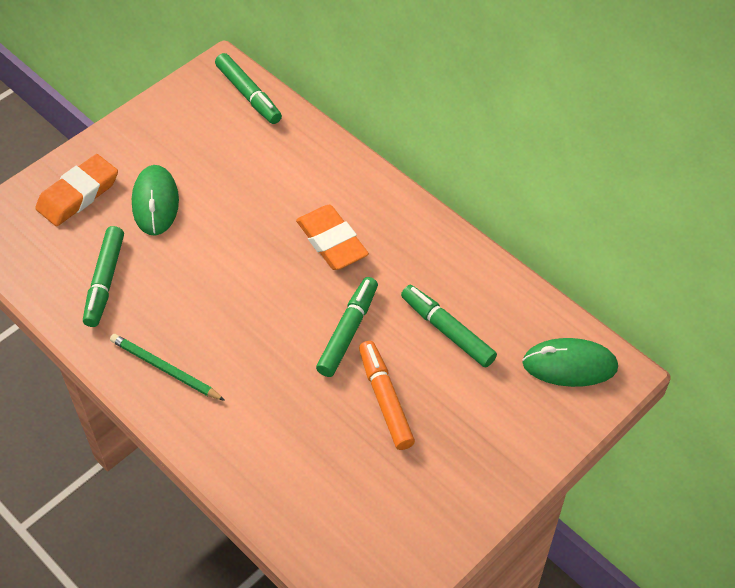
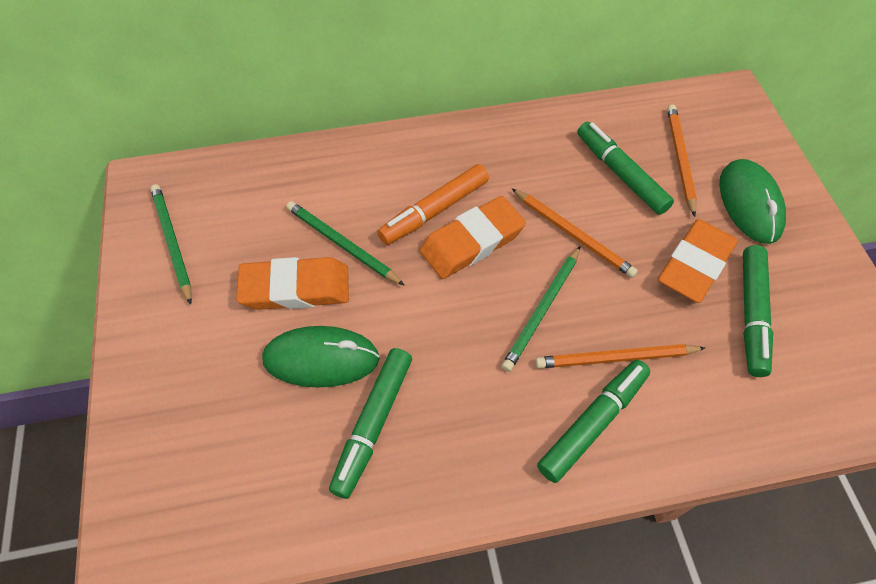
green pencil: [110,334,225,401] = 1 -> [150,184,192,305] [286,201,405,286] [501,246,580,372] = 3
orange eraser: [35,154,118,226] [296,205,369,270] = 2 -> [236,257,349,310] [419,196,526,279] [658,219,738,303] = 3
orange pencil: none = 0 -> [512,188,638,278] [535,344,705,368] [667,104,697,217] = 3

